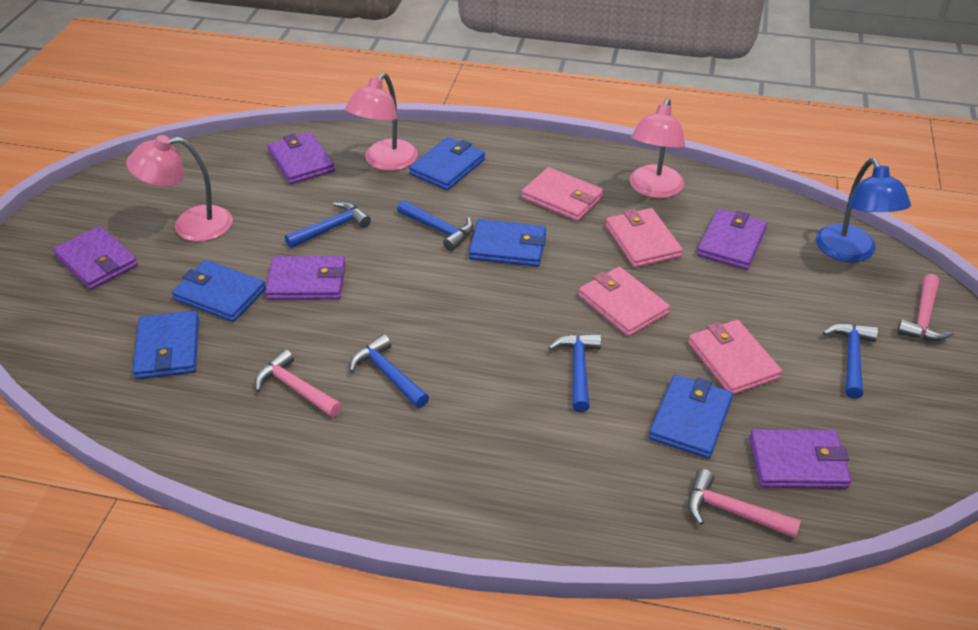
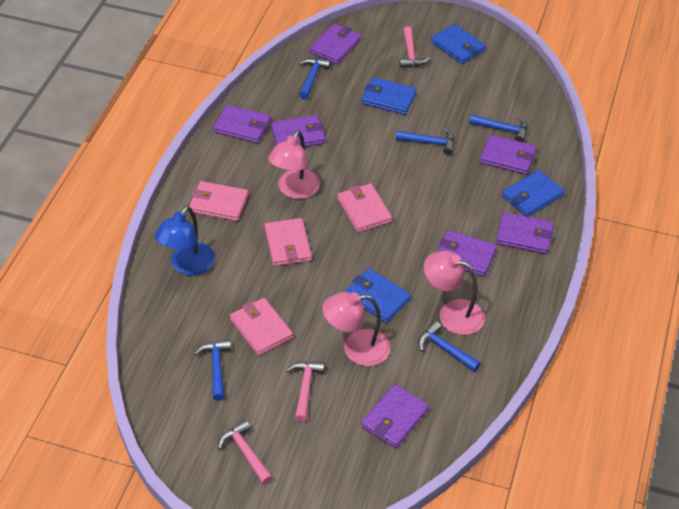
blue wallet: [133,311,199,379] [172,260,266,322] [409,137,485,190] [469,219,546,267] [649,375,733,459] = 5 -> [345,268,411,323] [361,77,417,115] [431,24,486,64] [502,170,564,217] = 4
purple wallet: [53,226,138,290] [265,256,346,300] [268,132,335,184] [697,209,767,270] [749,429,851,489] = 5 -> [213,105,271,143] [271,115,326,147] [310,24,362,64] [361,384,429,448] [438,230,497,277] [480,134,537,175] [496,212,554,254] = 7

